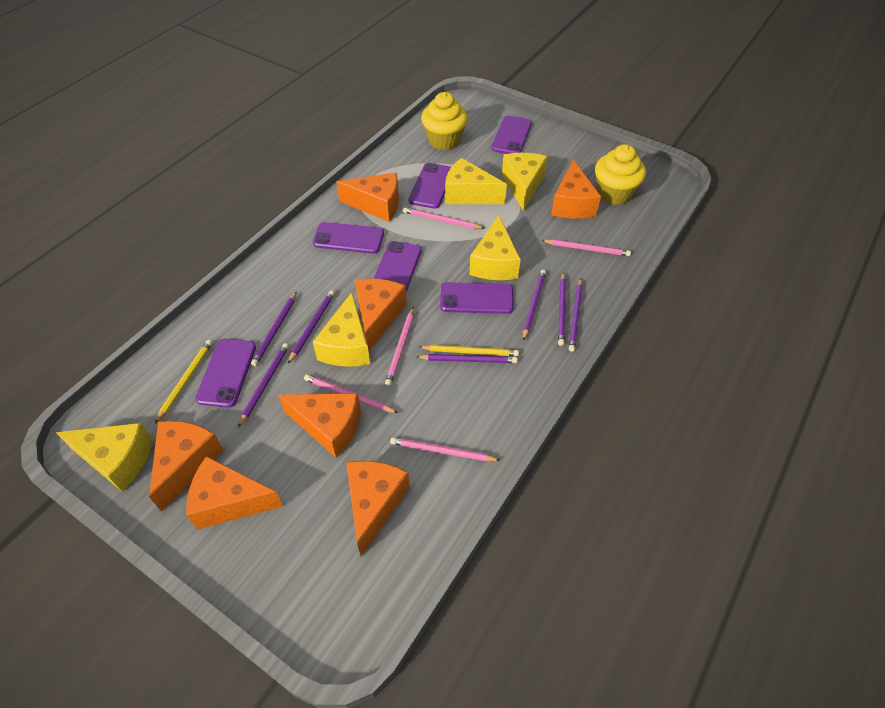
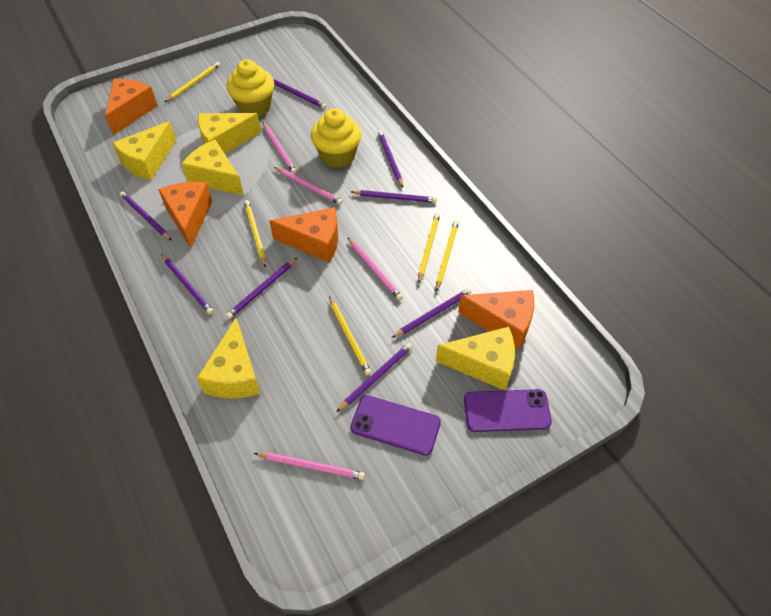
orange cheese: [149,421,223,512] [186,456,283,530] [278,393,361,458] [336,173,399,222] [346,461,410,556] [355,279,407,351] [551,159,601,219] = 7 -> [105,79,158,135] [158,182,213,248] [269,207,338,263] [458,290,534,350] = 4
pink pencil: [304,374,398,413] [385,307,414,386] [390,437,500,461] [403,207,484,229] [541,239,631,256] = 5 -> [254,452,365,480] [263,123,296,174] [274,167,342,205] [348,238,402,300] = 4
purple pencil: [238,343,289,428] [251,292,297,366] [288,290,335,364] [416,354,518,363] [523,270,546,341] [558,272,566,346] [569,278,583,352] = 7 -> [120,191,172,241] [161,254,213,314] [226,258,297,319] [273,79,326,109] [336,343,412,412] [351,190,437,203] [378,130,403,187] [392,288,472,338] = 8
purple phone: [195,339,256,408] [313,222,384,254] [374,241,422,292] [409,163,451,209] [440,282,514,314] [491,115,532,154] = 6 -> [351,395,441,455] [464,389,552,432] = 2
yellow pencil: [155,340,212,423] [419,345,519,356] = 2 -> [165,62,220,102] [244,200,266,267] [329,296,371,375] [418,213,440,284] [436,220,459,292] = 5

